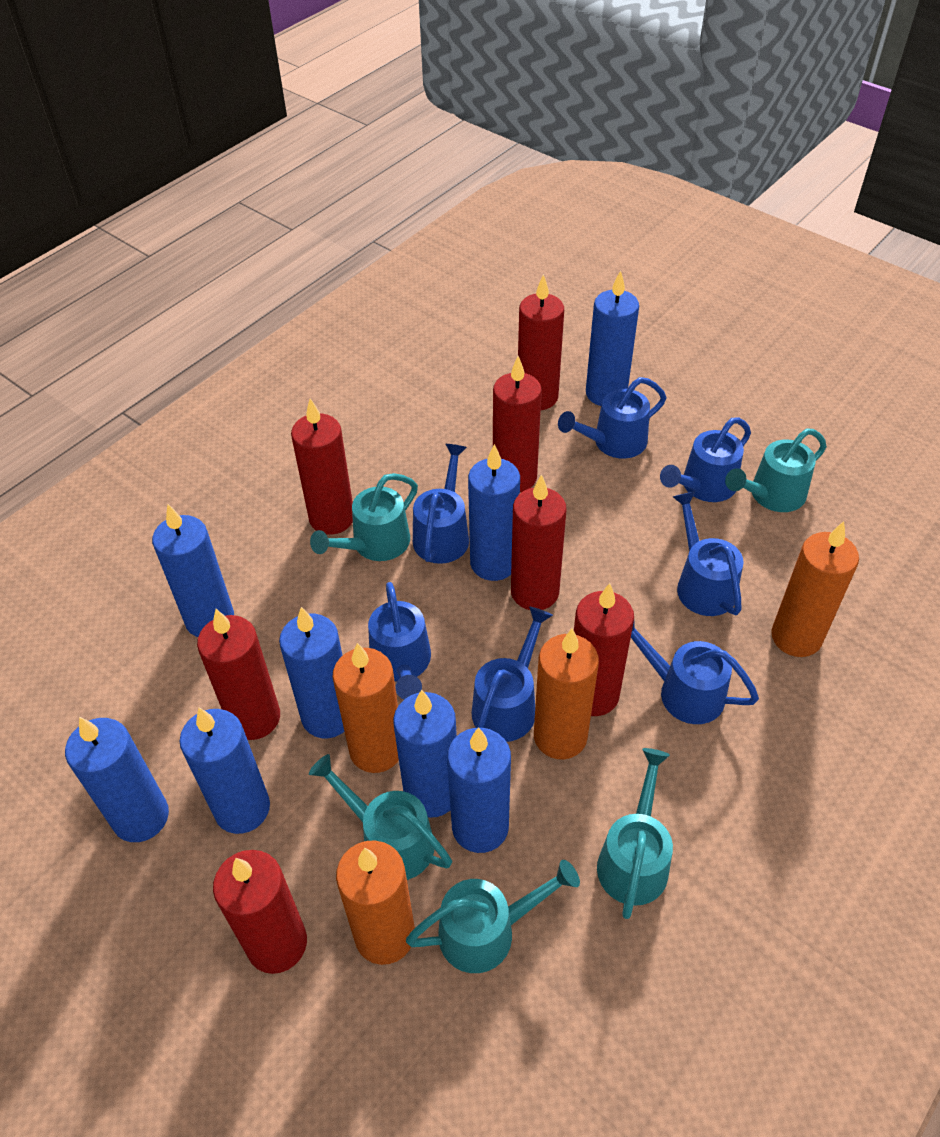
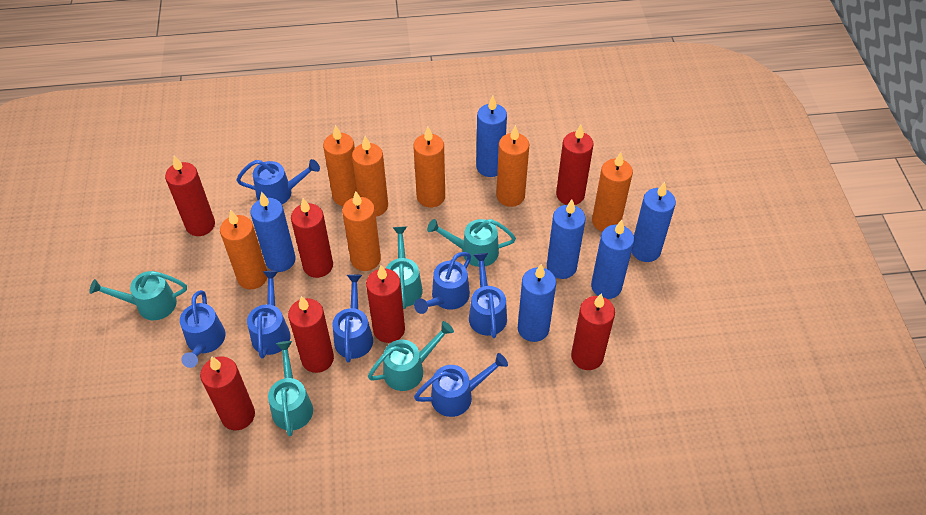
blue candle: [65,717,169,842] [152,504,234,637] [180,708,270,834] [279,607,344,738] [393,690,457,818] [447,727,511,853] [468,444,520,581] [586,270,639,406] = 8 -> [250,192,296,272] [476,96,507,177] [518,264,556,342] [547,200,586,279] [591,220,634,299] [632,182,676,262] = 6
orange candle: [333,643,399,773] [336,840,415,965] [534,629,599,759] [771,521,859,657] = 4 -> [220,210,267,289] [323,125,357,206] [342,191,381,271] [352,136,388,217] [413,127,445,207] [496,125,529,207] [592,152,633,232] = 7

